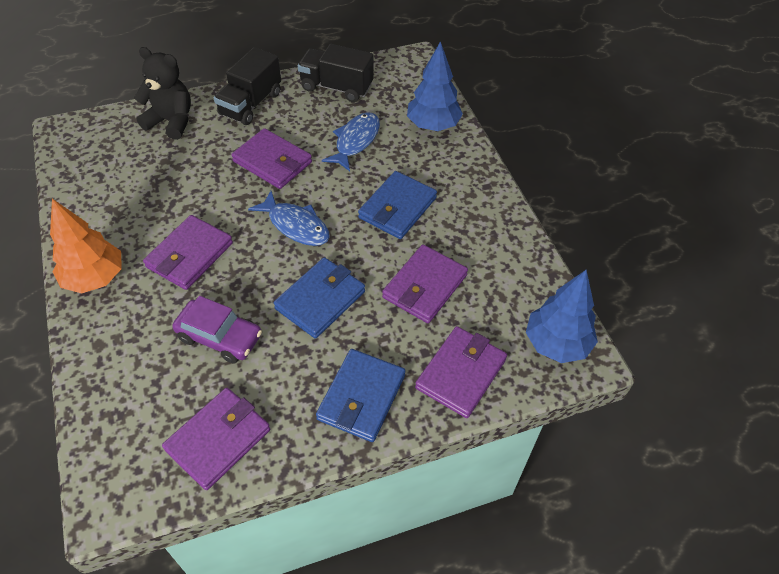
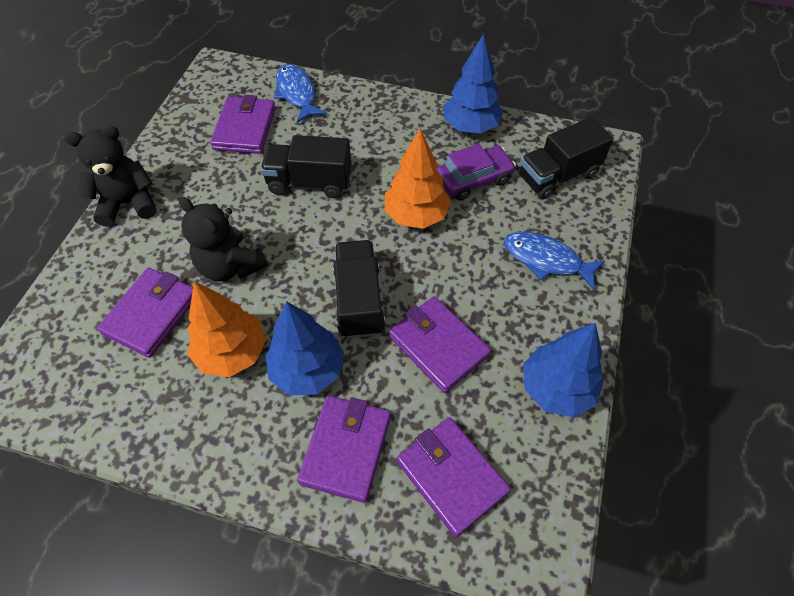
black teddy bear: [134,47,191,140] = 1 -> [65,125,156,227] [179,197,268,281] = 2
black truck: [214,47,281,125] [298,44,374,102] = 2 -> [260,135,351,198] [333,240,385,338] [518,117,614,199] = 3
blue tree: [407,41,463,131] [526,270,598,363] = 2 -> [266,301,344,396] [443,34,503,134] [523,323,603,418] = 3
blue wallet: [274,257,365,339] [316,349,405,442] [358,171,437,239] = 3 -> none = 0
orange tree: [50,199,122,293] = 1 -> [188,281,266,377] [385,129,451,229] = 2

